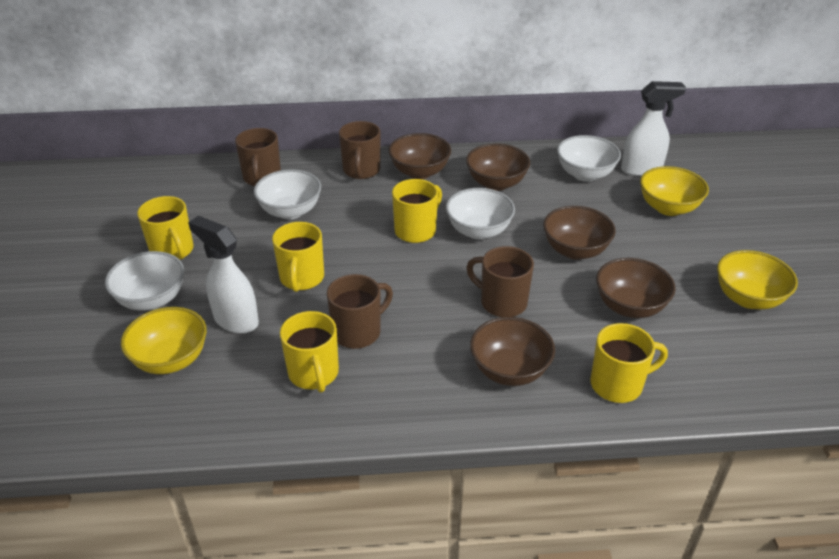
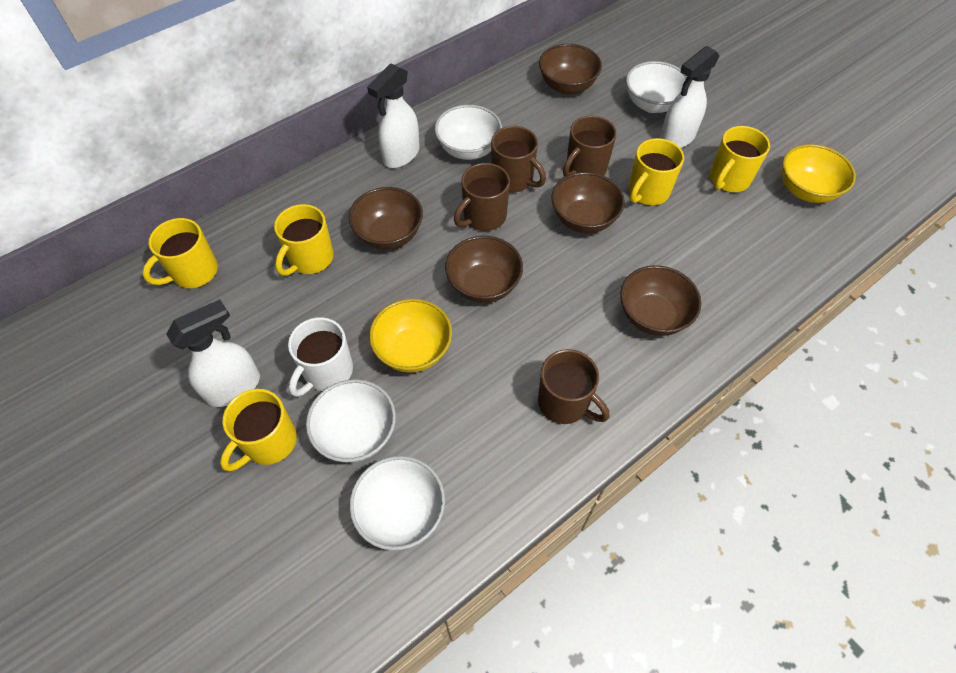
white mug: none = 0 -> [288,317,353,397] = 1
white spray bottle: [188,216,259,334] [621,81,686,176] = 2 -> [166,299,260,407] [367,63,420,168] [660,46,720,148] = 3
yellow bowl: [121,307,207,374] [640,166,709,216] [717,250,798,309] = 3 -> [369,299,452,373] [782,144,856,203] = 2

